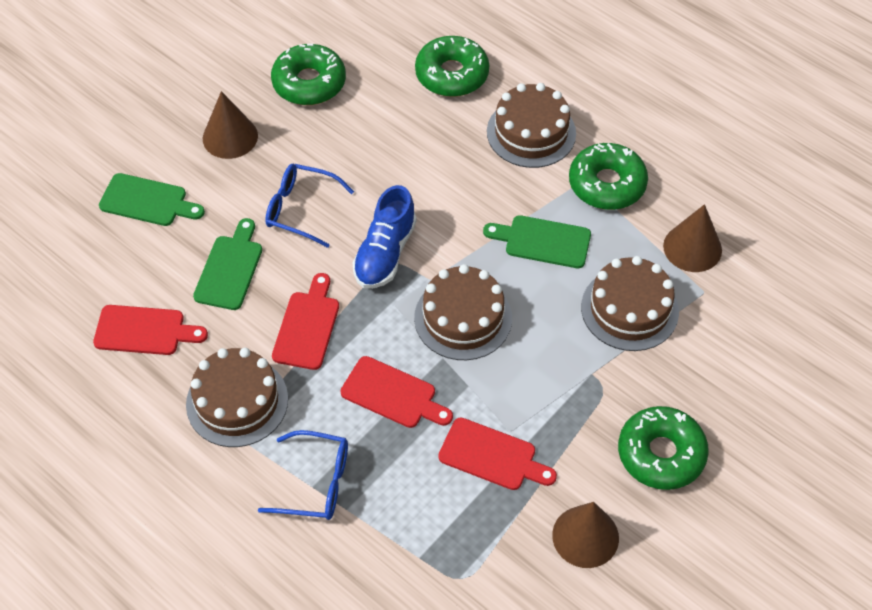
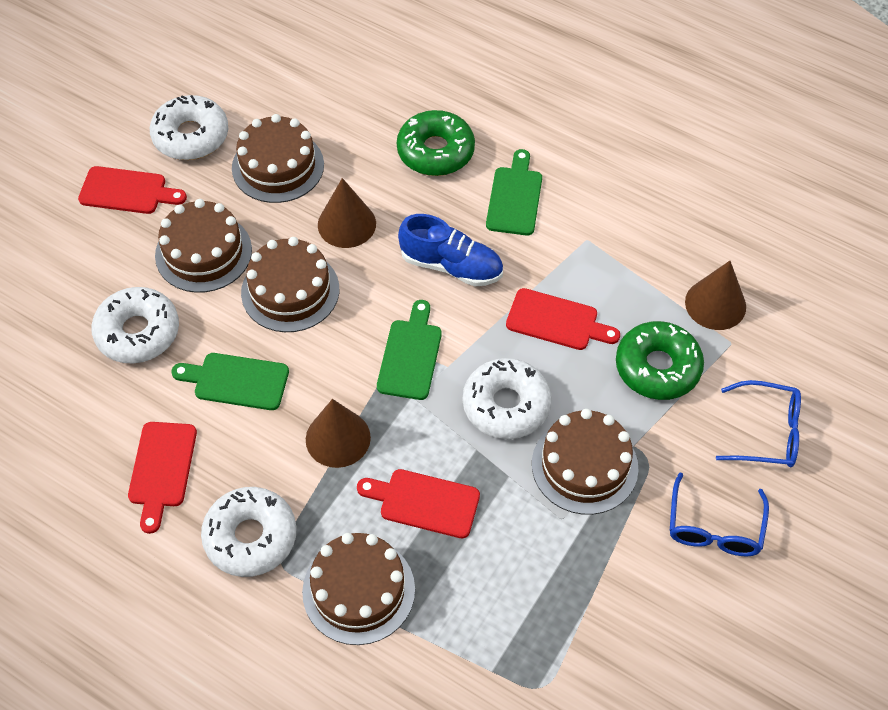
brown cake: [186,348,288,447] [414,264,512,360] [487,83,576,168] [581,256,679,351] = 4 -> [155,199,252,293] [232,114,324,203] [241,237,339,332] [302,533,415,645] [532,409,639,515] = 5
green donut: [271,44,346,105] [415,36,489,97] [569,143,648,210] [618,406,709,490] = 4 -> [397,110,475,176] [616,321,704,400] = 2
white donut: none = 0 -> [91,287,179,363] [150,95,228,160] [201,487,296,577] [463,358,552,439] = 4

